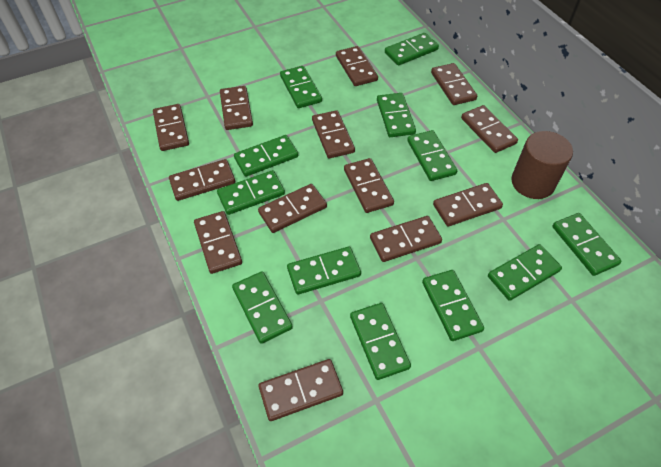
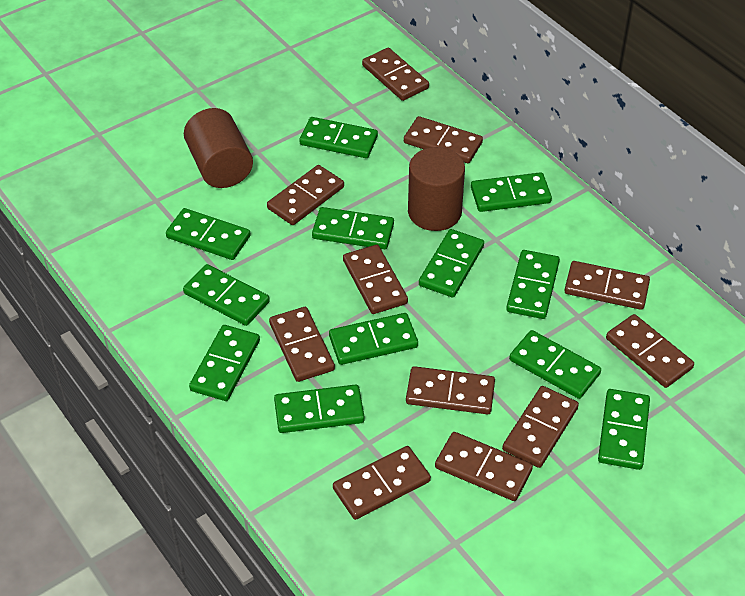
brown cylinder: [511,131,573,199] = 1 -> [184,108,253,188] [408,147,465,231] = 2
brown domino: [153,104,189,151] [169,159,235,201] [194,211,242,274] [220,86,253,130] [258,184,327,233] [258,359,343,421] [312,110,355,158] [336,46,378,86] [344,158,394,213] [370,216,442,262] [431,63,477,105] [433,183,503,226] [461,105,518,153] = 13 -> [267,165,344,225] [269,307,335,382] [333,446,431,520] [343,245,408,314] [362,48,429,101] [404,116,483,163] [406,366,495,414] [435,432,533,501] [502,386,579,468] [564,261,650,310] [606,314,694,388] = 11

